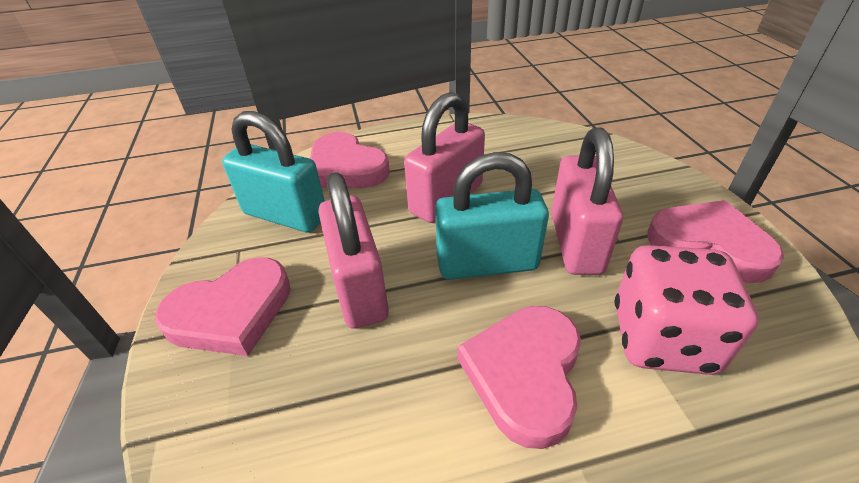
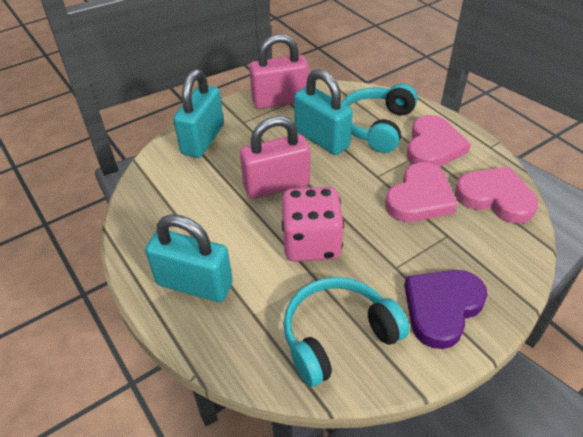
pink heart: [155,257,291,356] [310,132,390,188] [457,306,581,449] [647,200,784,283] = 4 -> [385,162,458,222] [407,115,471,167] [455,166,538,224] = 3
pink padlock: [319,172,389,329] [404,92,485,223] [551,127,623,275] = 3 -> [240,116,310,199] [249,34,309,109] = 2
purple heart: none = 0 -> [404,270,488,349] = 1
turquoise headphones: none = 0 -> [283,277,409,387] [342,83,418,153] = 2
turquoise padlock: [222,111,325,233] [435,152,549,280] = 2 -> [145,214,233,302] [173,69,224,158] [294,69,353,155] = 3

